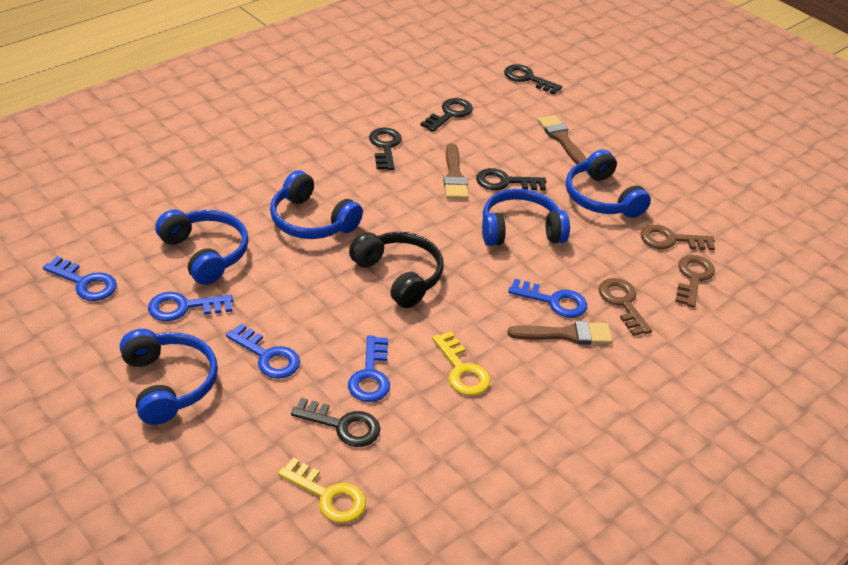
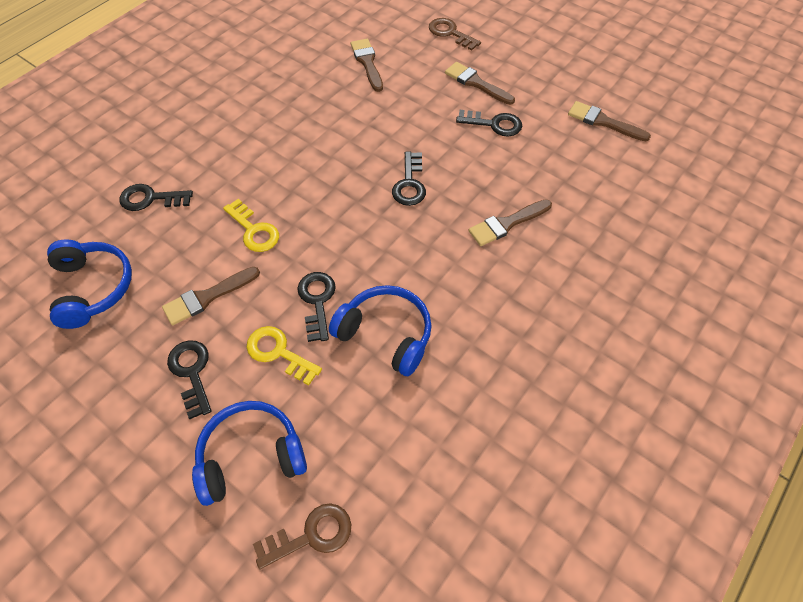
black headphones: [349,232,444,308] = 1 -> none = 0
blue headphones: [120,329,218,425] [155,210,249,285] [270,171,363,239] [482,189,570,246] [566,149,651,218] = 5 -> [47,240,132,329] [192,401,307,506] [329,285,431,376] = 3
blue key: [43,256,117,301] [148,292,233,321] [226,323,300,379] [348,336,390,402] [508,279,587,318] = 5 -> none = 0
brown brush: [444,143,468,199] [508,321,612,345] [538,115,587,164] = 3 -> [162,267,260,326] [351,39,383,92] [445,62,515,105] [468,199,552,246] [568,101,651,141] = 5
brown key: [599,278,652,336] [641,225,715,250] [675,255,715,308] = 3 -> [253,503,351,569] [429,18,481,51] = 2

